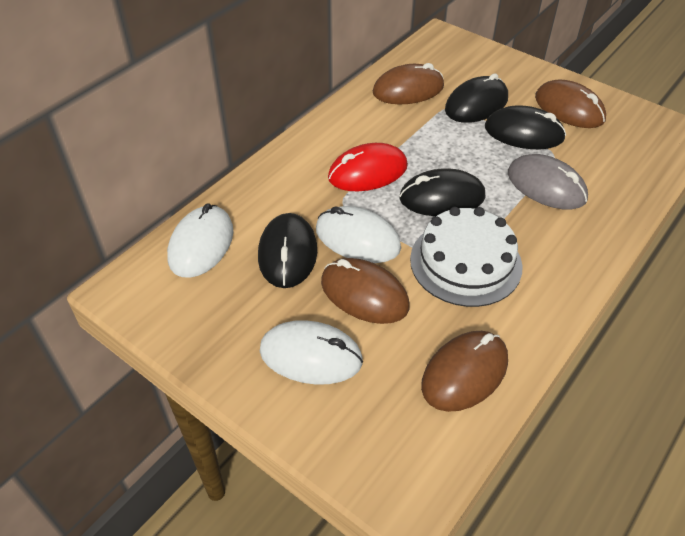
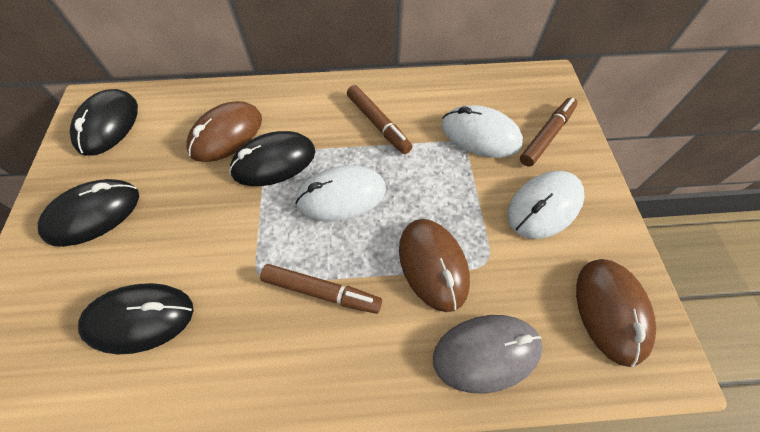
brown marker: none = 0 -> [260,264,382,314] [347,85,412,154] [520,97,577,167] = 3
brown mouse: [321,258,410,324] [373,63,444,104] [421,331,508,412] [535,79,606,128] = 4 -> [186,101,262,162] [399,219,470,312] [576,259,656,367] = 3
red mouse: [328,143,408,191] = 1 -> none = 0
white cake: [410,207,523,307] = 1 -> none = 0

